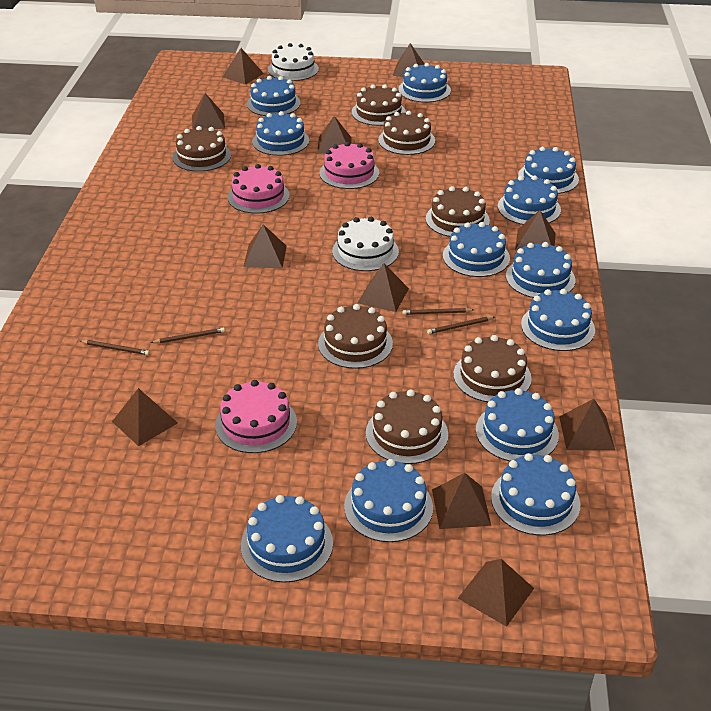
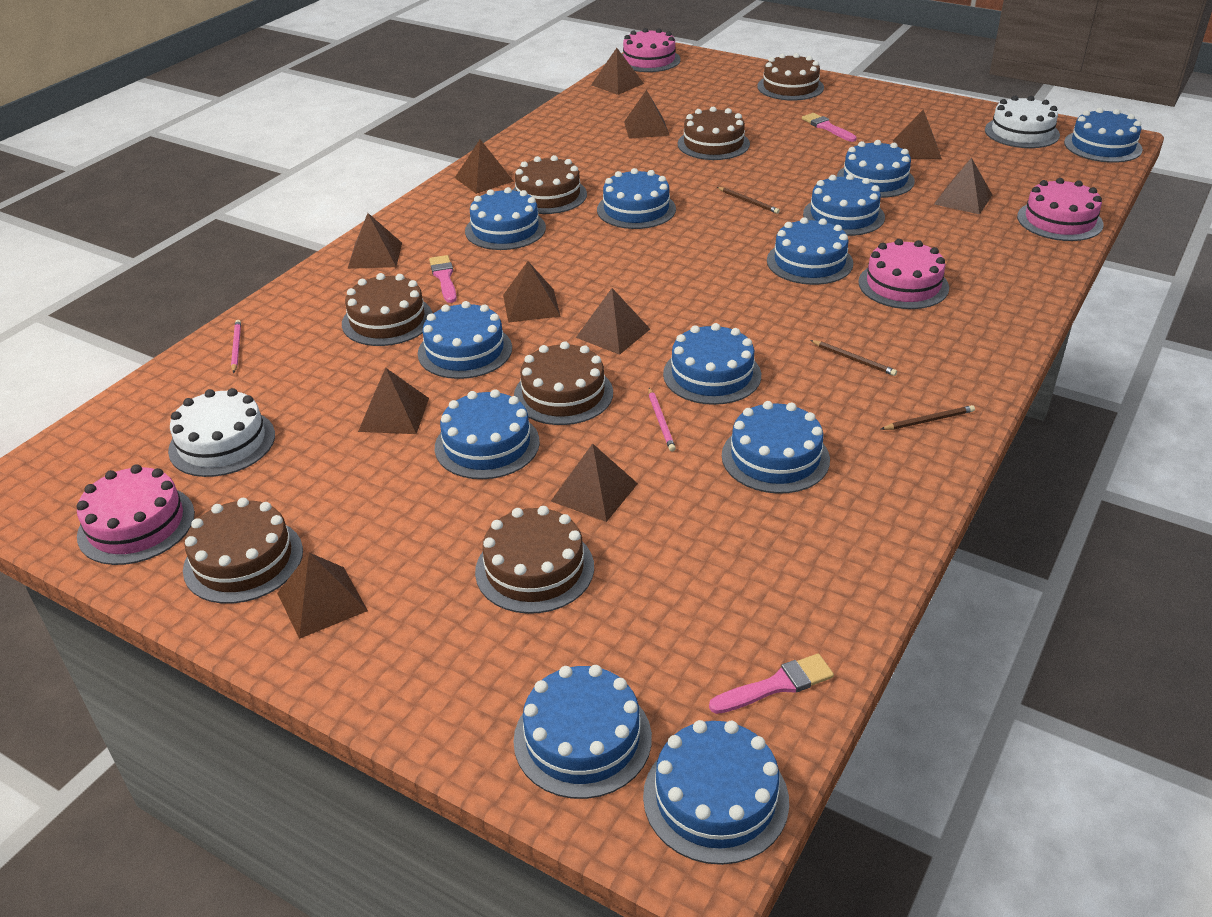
brown pencil: [80,340,149,355] [151,328,225,343] [403,308,473,315] [427,317,495,334] = 4 -> [717,187,780,214] [810,340,897,376] [881,405,975,430] = 3
pink brush: none = 0 -> [429,255,457,303] [709,654,834,714] [802,113,857,142] = 3
pink cake: [215,380,297,453] [228,164,290,214] [320,142,379,189] = 3 -> [76,464,195,565] [622,28,681,72] [858,239,949,309] [1017,178,1104,241] = 4
pink pencil: none = 0 -> [231,320,241,373] [649,388,676,452] = 2

